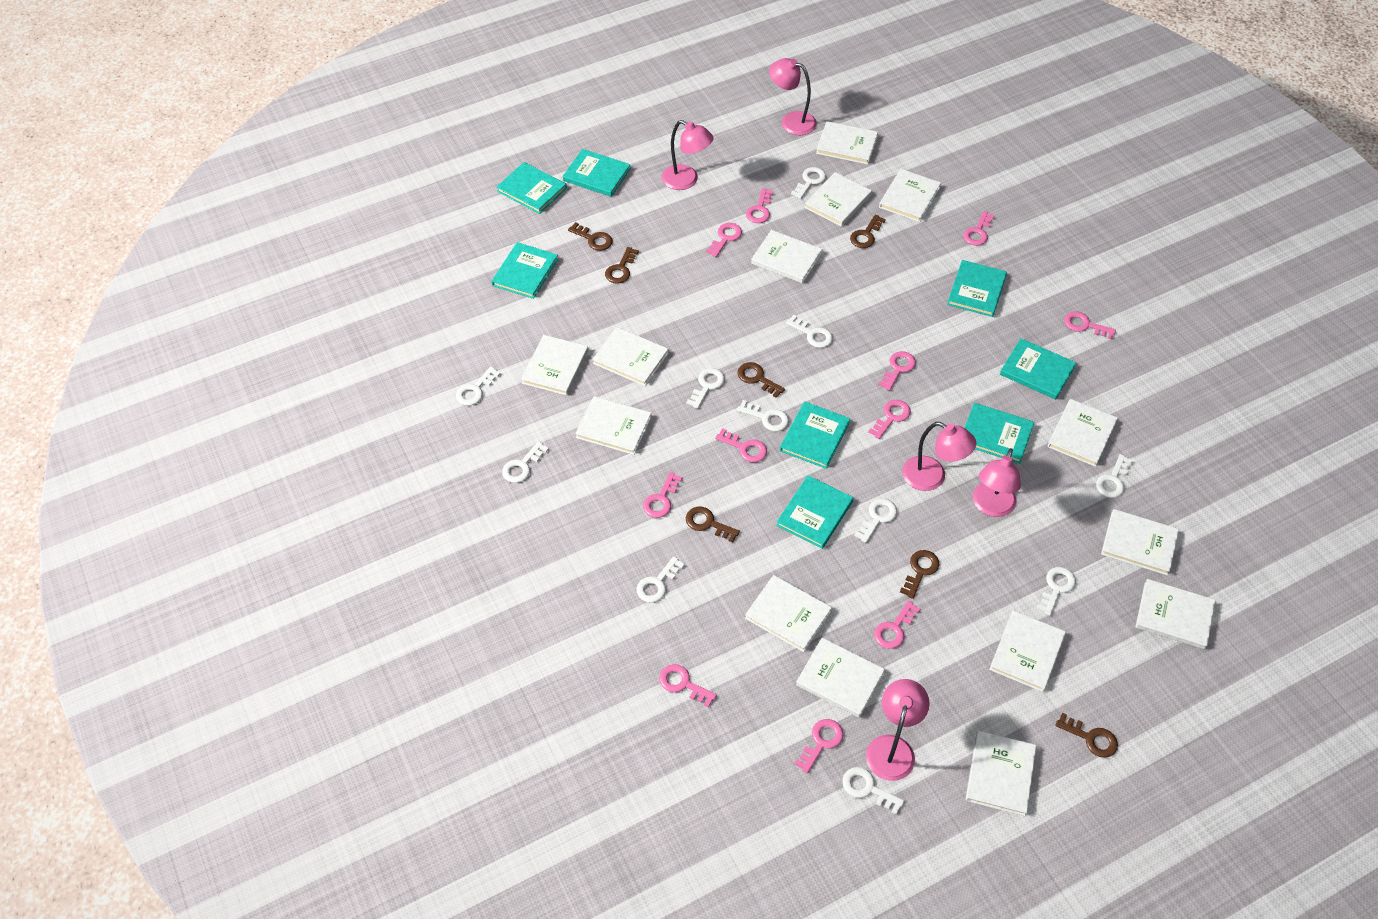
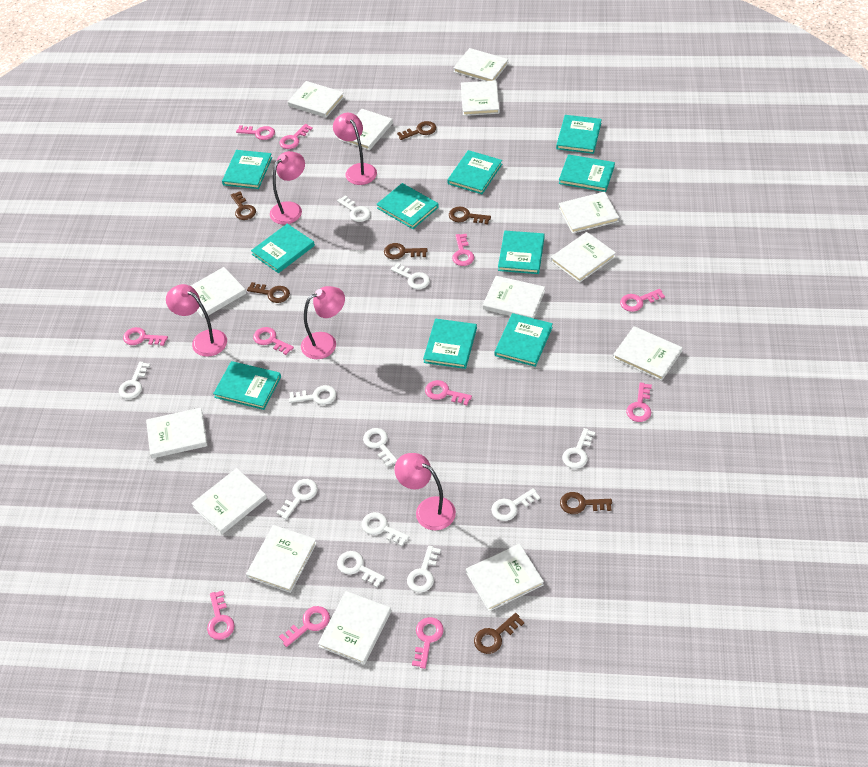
turquoise book: [491,242,558,299] [497,162,567,214] [563,149,631,197] [776,475,853,549] [780,401,850,469] [947,260,1007,317] [965,403,1034,464] [1000,338,1076,400] = 8 -> [213,361,281,410] [222,150,272,189] [251,224,315,273] [376,183,439,229] [423,318,477,369] [447,150,502,194] [494,313,553,367] [498,231,545,274] [556,115,602,154] [559,154,615,192] = 10

